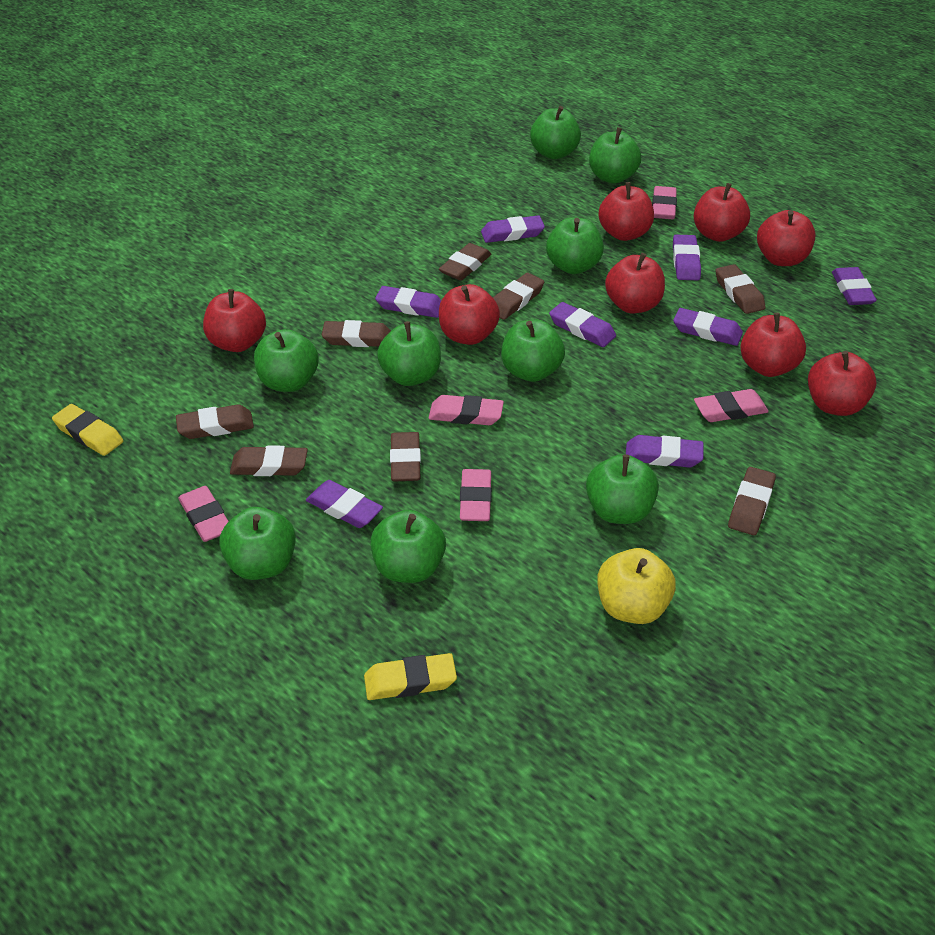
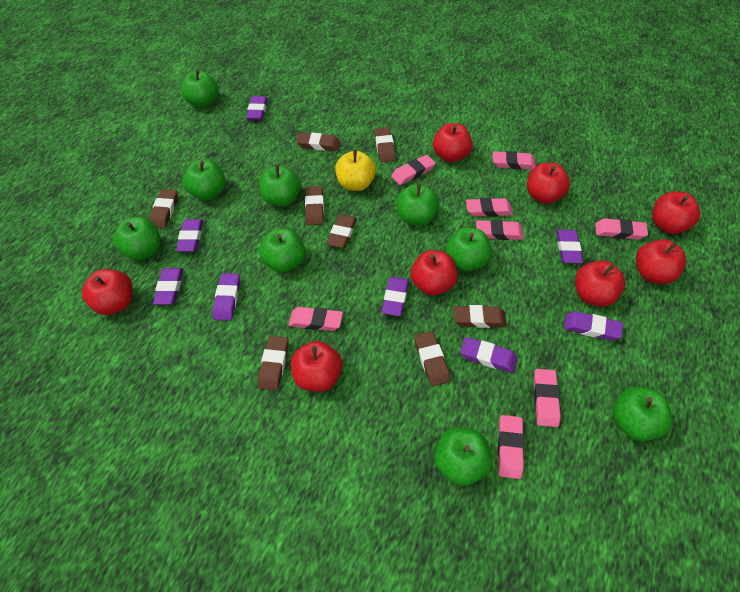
pink eraser: [178,486,229,542] [429,395,504,425] [460,469,492,521] [652,186,677,219] [694,389,769,422] = 5 -> [288,307,343,331] [391,155,436,185] [466,198,513,217] [476,220,524,240] [493,151,536,170] [498,415,524,479] [534,369,561,427] [595,218,648,240] = 8
yellow eraser: [52,404,123,456] [364,653,457,700] = 2 -> none = 0

